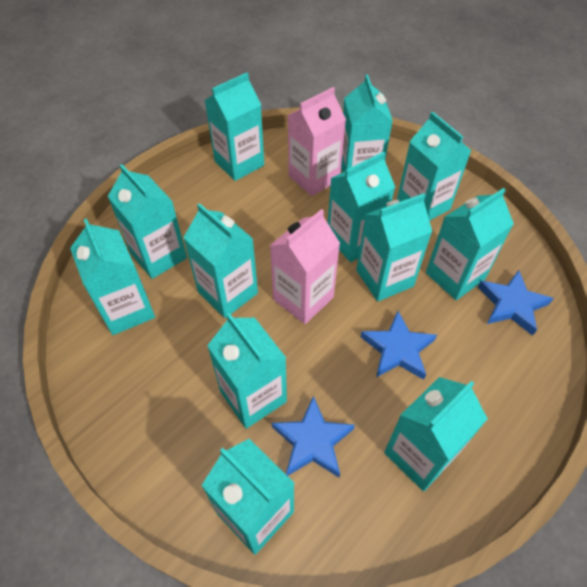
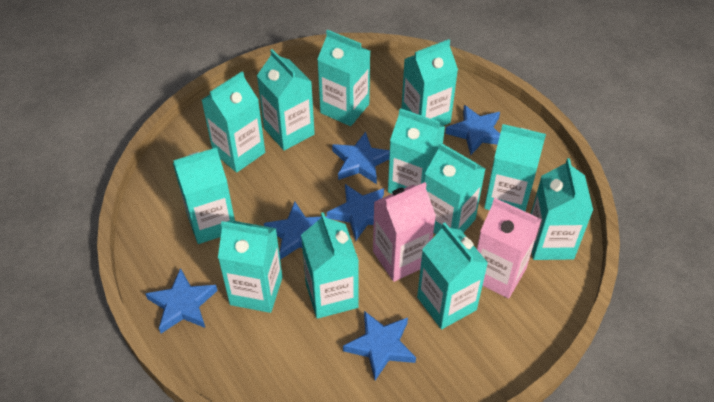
blue star: [272,396,355,477] [361,311,437,380] [478,270,554,336] = 3 -> [145,268,218,334] [264,201,330,260] [327,184,384,241] [332,132,390,184] [343,311,416,380] [445,105,500,155] = 6

